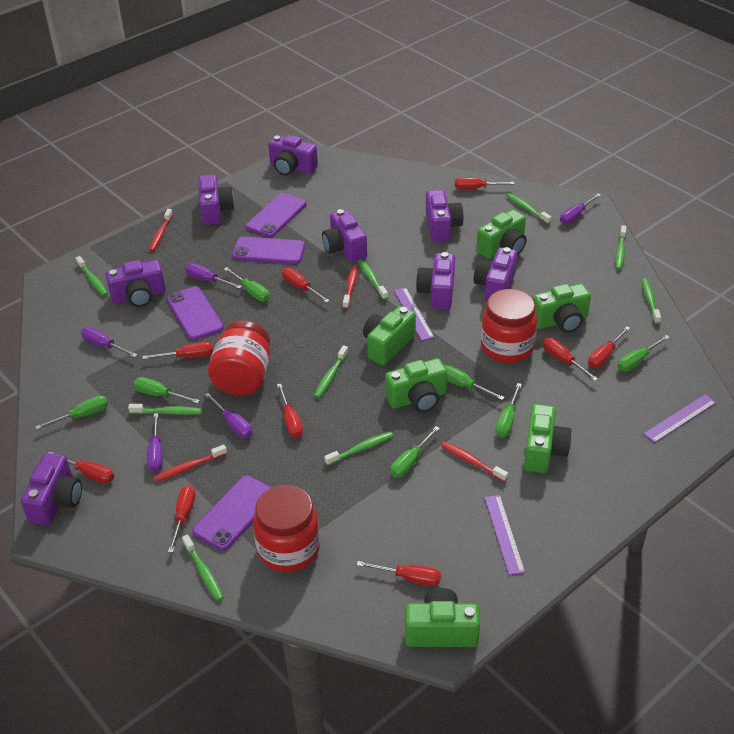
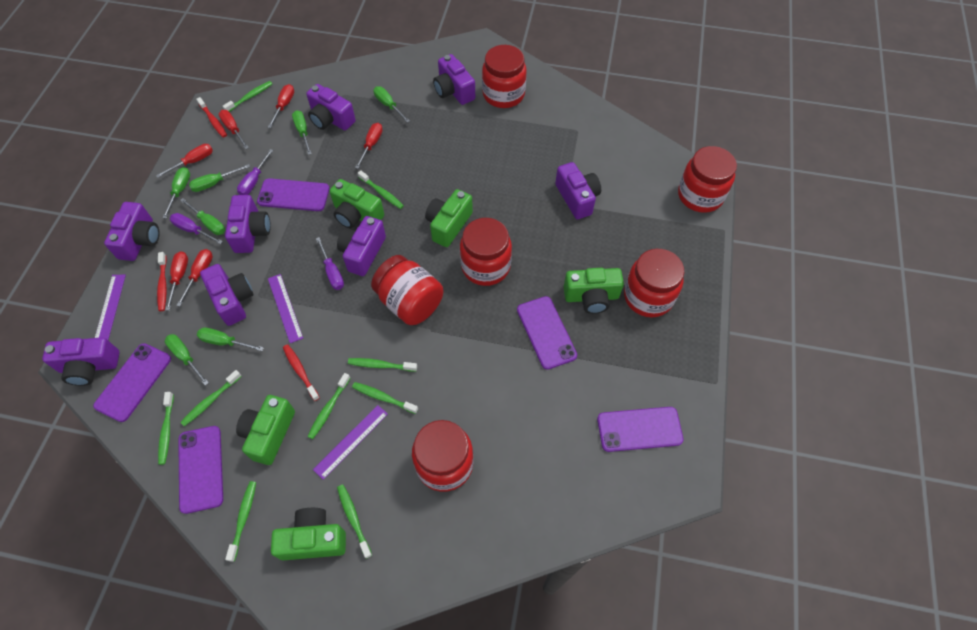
green camera: [363,306,416,365] [385,358,447,412] [405,588,480,647] [476,210,527,259] [524,404,572,473] [533,284,591,333] = 6 -> [236,395,295,465] [271,508,346,560] [330,179,384,228] [425,189,473,247] [564,268,624,314] = 5
purple phone: [167,286,224,340] [192,476,272,551] [232,236,305,264] [246,193,307,237] = 4 -> [93,343,171,422] [178,426,223,514] [257,178,330,211] [517,296,577,370] [597,407,684,452] = 5
purple screwdriver: [81,327,137,357] [147,413,163,472] [185,263,242,289] [205,393,253,438] [560,193,601,224] = 5 -> [170,213,223,244] [237,149,274,195] [316,237,344,290] = 3
red jar: [208,320,270,396] [253,485,320,573] [481,289,538,363] = 3 -> [371,255,443,325] [412,420,474,492] [460,218,512,286] [482,45,527,108] [624,249,684,317] [678,146,737,213] = 6
red screwdriver: [49,452,114,483] [142,342,213,359] [168,485,196,553] [277,384,303,438] [282,268,330,303] [357,561,441,586] [455,177,514,189] [543,338,598,381] [588,326,630,368] = 9 -> [156,144,213,178] [165,251,188,311] [176,249,213,306] [219,110,249,149] [268,84,294,128] [355,123,383,169] = 6
red toothbrush: [149,209,173,251] [154,445,227,482] [343,265,358,309] [441,442,508,482] = 4 -> [157,252,167,311] [196,97,227,138] [283,344,320,401] = 3

